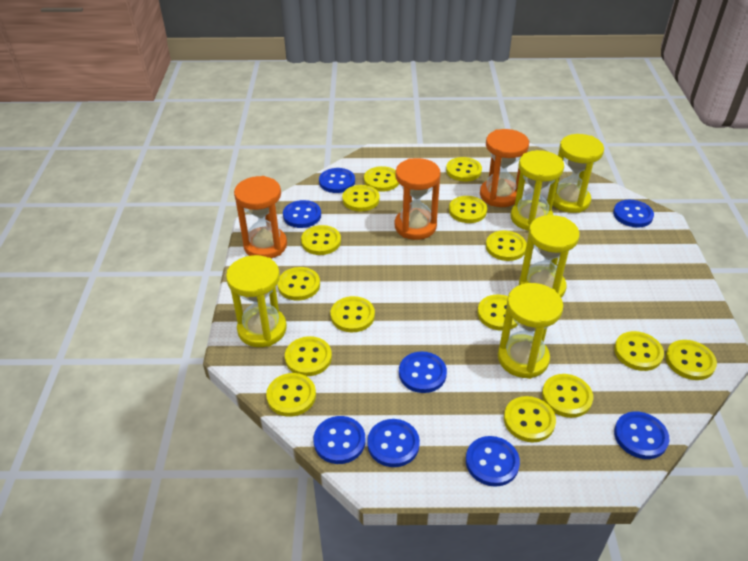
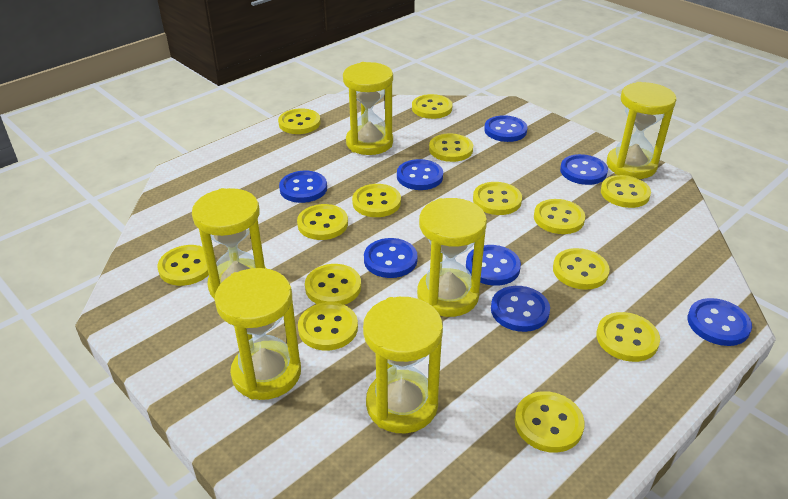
orange hourglass: [234,176,287,259] [395,158,441,240] [480,129,529,207] = 3 -> none = 0
yellow button: [266,373,316,417] [278,267,320,301] [285,336,332,376] [301,225,341,255] [331,296,375,332] [342,185,380,211] [364,166,399,192] [446,157,482,182] [449,196,487,223] [477,294,518,331] [486,231,527,261] [504,396,556,442] [542,374,593,418] [614,331,664,371] [665,340,717,380] = 15 -> [158,245,209,286] [278,108,321,134] [297,204,348,240] [298,302,358,350] [305,264,361,305] [352,184,401,217] [412,94,452,119] [429,133,473,162] [473,182,522,215] [515,391,585,453] [534,199,585,234] [553,248,610,290] [596,312,660,362] [601,175,651,208] = 14
yellow hourglass: [226,255,287,347] [498,283,563,379] [511,150,564,231] [519,215,580,298] [553,134,604,213] = 5 -> [192,188,267,300] [215,268,301,400] [343,62,393,155] [363,297,443,433] [417,198,487,317] [607,82,676,179] = 6

